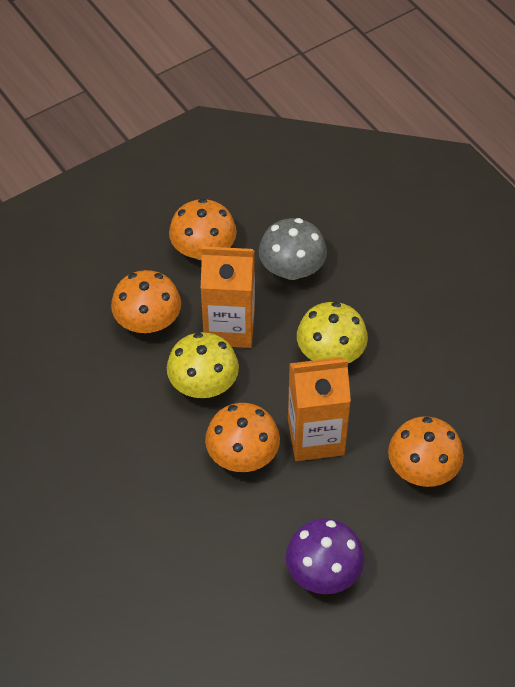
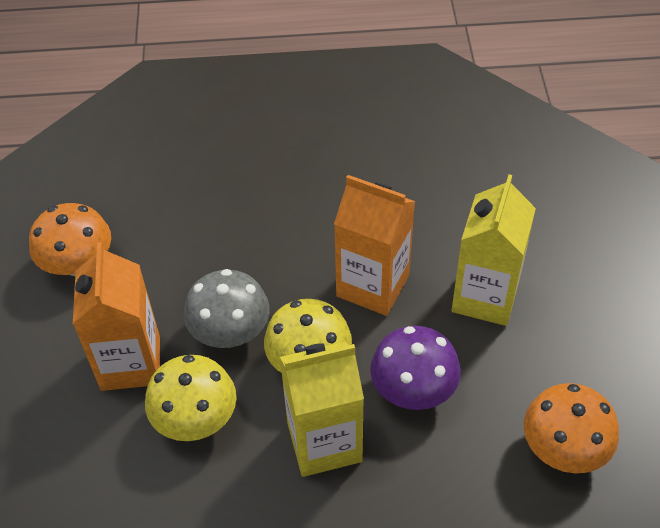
orange mushroom: [111,270,181,333] [169,198,237,260] [205,403,280,472] [388,416,464,487] = 4 -> [29,203,111,276] [523,383,619,473] = 2
yellow carton: none = 0 -> [280,342,364,477] [452,174,536,326] = 2

